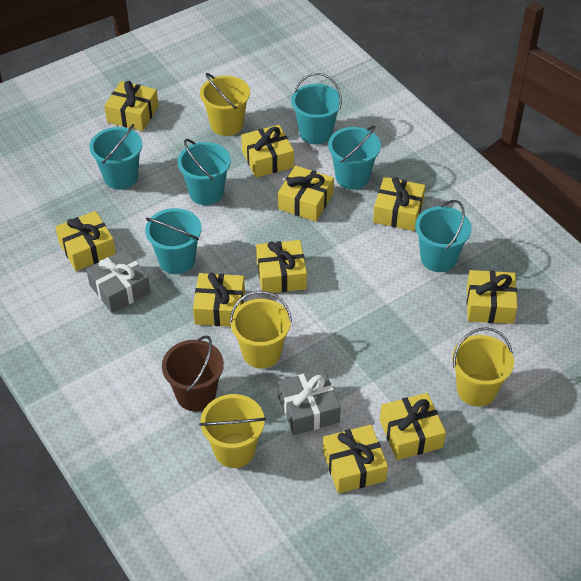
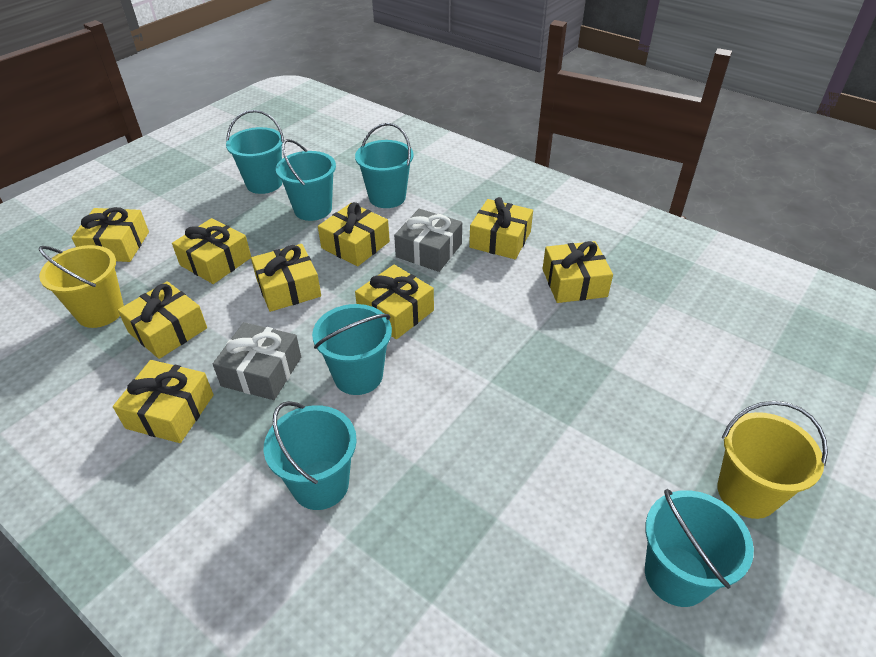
brown bucket: [162,335,224,411] = 1 -> none = 0
yellow bucket: [199,394,266,468] [200,73,250,136] [230,290,292,369] [452,327,514,406] = 4 -> [39,245,124,328] [717,401,828,519] = 2
yellow gift: [55,211,116,271] [104,81,159,131] [193,273,245,327] [241,125,294,178] [256,240,307,294] [278,165,334,222] [323,425,388,494] [373,177,425,231] [380,393,446,460] [467,270,518,324] = 10 -> [72,207,149,262] [113,360,214,443] [118,281,207,359] [172,218,251,284] [251,244,321,312] [318,202,390,266] [355,265,434,339] [469,197,533,259] [543,241,613,303] = 9

